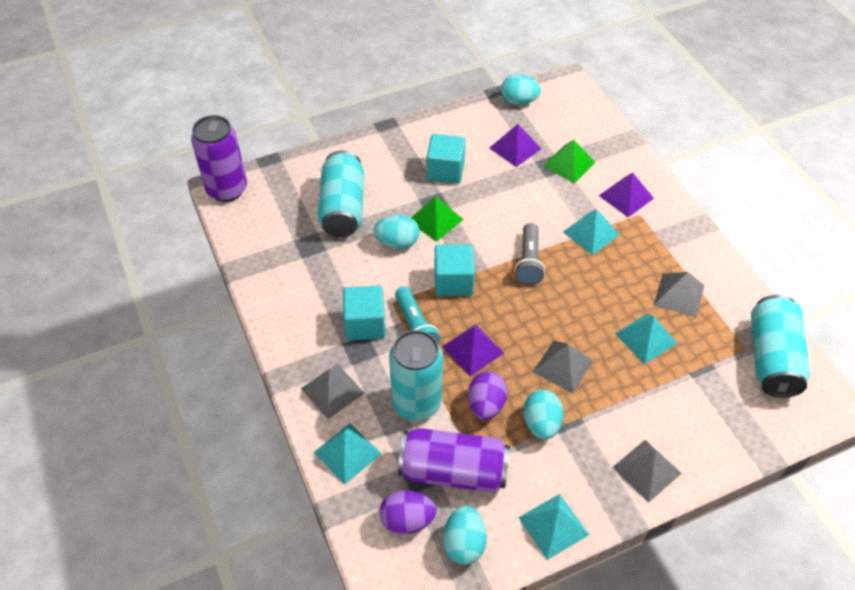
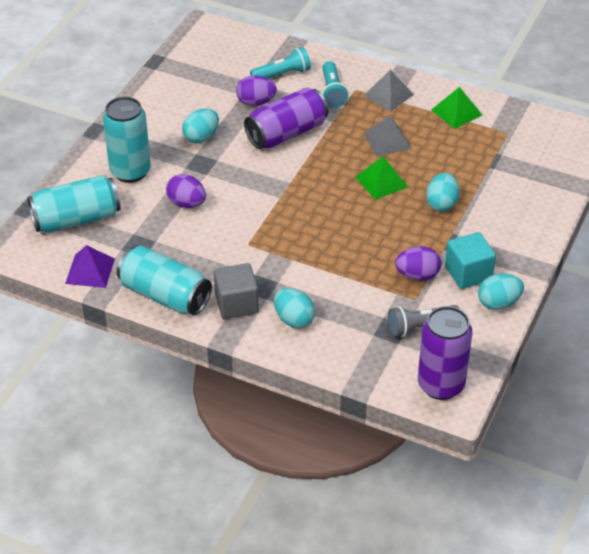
grey cube: none = 0 -> [214,263,259,319] = 1
grey pyramid: [301,364,365,419] [533,341,593,393] [612,440,682,502] [654,272,705,318] = 4 -> [363,116,412,157] [364,70,414,111] = 2
purple egg: [379,490,436,534] [468,371,507,420] = 2 -> [166,174,206,208] [236,75,277,106] [395,246,441,281] = 3
purple pyramid: [442,324,504,376] [490,124,541,167] [599,173,654,217] = 3 -> [65,245,115,288] = 1
turquoise cube: [343,286,386,340] [427,134,465,184] [435,244,475,296] = 3 -> [445,232,496,289] = 1
turquoise flashlight: [395,287,440,343] = 1 -> [250,47,311,79] [322,61,348,108] = 2
turquoise pyramid: [314,423,381,484] [518,494,589,560] [563,209,620,255] [615,314,677,364] = 4 -> none = 0

